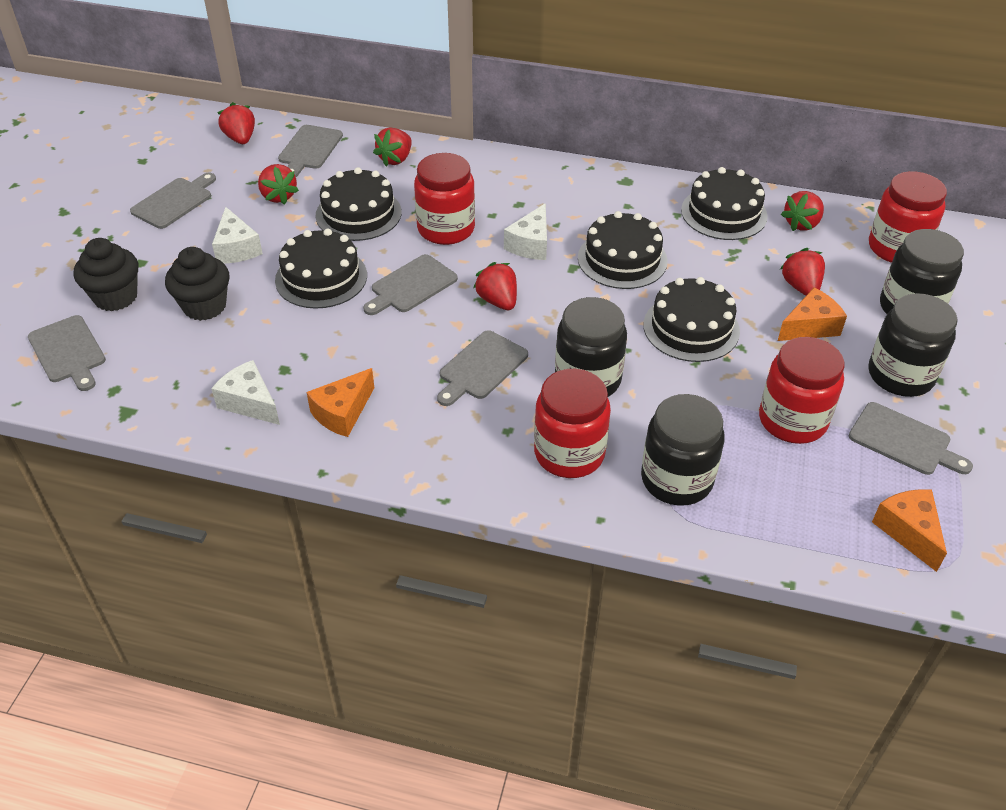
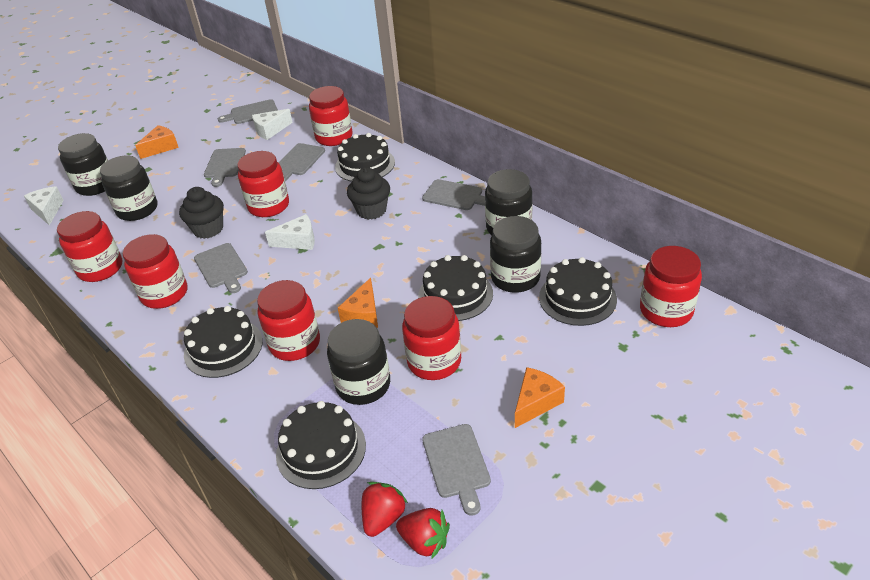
black jar: [555,297,627,397] [641,394,725,506] [868,293,958,397] [880,229,964,314] = 4 -> [58,133,108,196] [100,155,157,221] [327,319,390,405] [485,169,533,236] [490,216,541,293] = 5
red jar: [414,153,475,245] [534,369,611,478] [759,337,844,444] [869,171,947,263] = 4 -> [57,211,122,282] [123,234,187,309] [237,151,289,217] [257,280,320,361] [309,86,353,146] [402,296,461,380] [640,246,702,327] = 7
red strawberry: [217,102,255,144] [258,164,299,205] [373,128,412,167] [474,262,517,310] [780,248,825,296] [781,191,824,231] = 6 -> [362,482,408,537] [396,508,450,560] = 2

